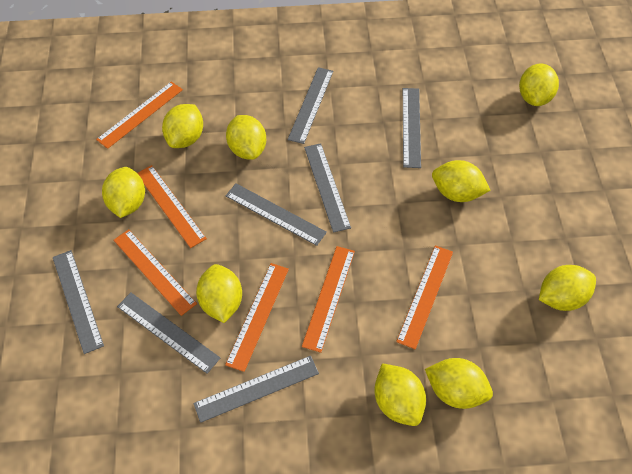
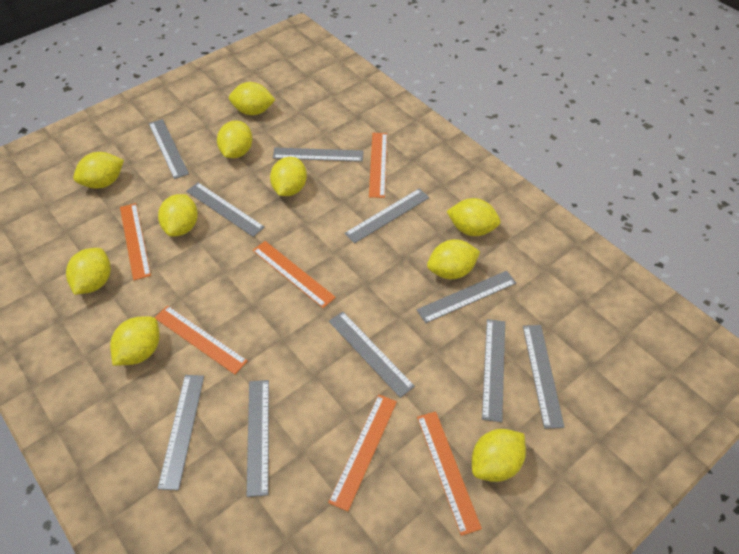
grey ruler: [53,250,104,354] [117,293,220,374] [193,356,319,423] [225,183,327,246] [288,67,333,144] [304,143,351,233] [403,88,421,168] = 7 -> [149,119,189,179] [157,375,204,490] [186,182,265,237] [246,380,269,497] [273,148,364,162] [329,311,415,398] [344,189,430,244] [417,271,516,323] [482,319,505,422] [523,325,565,429] = 10
yellow lemon: [102,167,145,218] [162,104,203,148] [196,264,242,323] [226,115,266,160] [374,363,426,426] [425,358,493,409] [432,160,490,202] [519,63,559,106] [539,265,596,311] = 9 -> [66,248,111,295] [73,152,124,189] [110,316,160,366] [158,194,198,236] [217,121,252,158] [229,82,275,115] [270,157,307,196] [427,239,480,279] [446,198,501,236] [472,429,526,482] = 10

